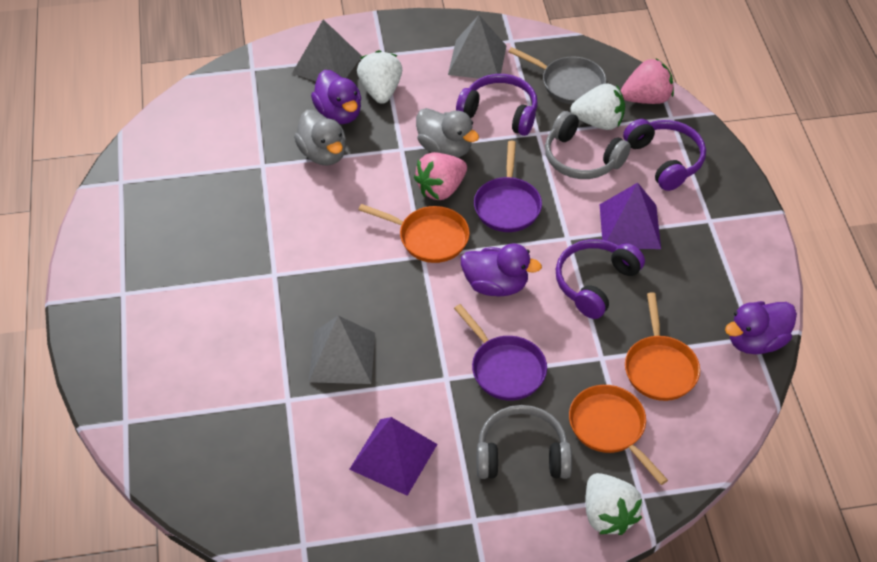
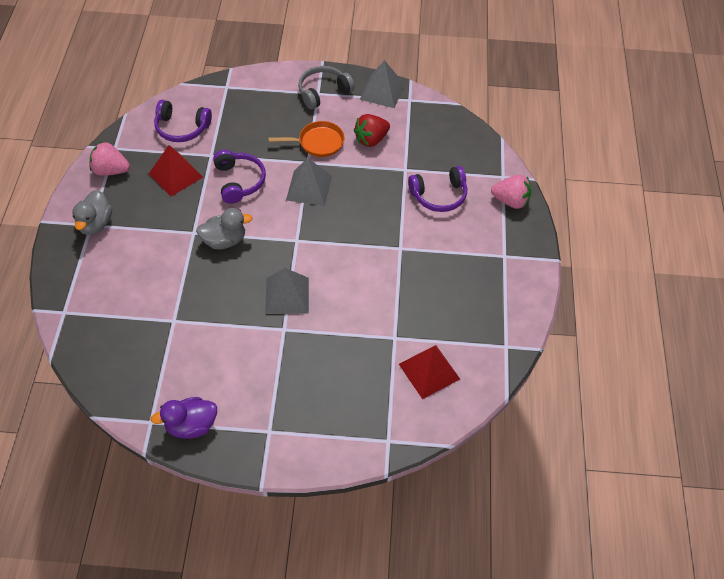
grey headphones: [477,405,572,479] [545,111,631,179] = 2 -> [298,66,355,109] = 1
grey pan: [508,47,606,104] = 1 -> none = 0
orange pan: [358,204,470,263] [569,385,668,485] [625,292,700,401] = 3 -> [268,121,345,157] = 1
purple duck: [311,70,361,124] [461,243,542,296] [725,301,797,354] = 3 -> [151,397,217,439] = 1
purple pan: [454,304,547,401] [474,141,542,232] = 2 -> none = 0
purple pyramid: [349,417,437,496] [600,183,661,249] = 2 -> none = 0
red pyramid: none = 0 -> [149,145,203,197] [399,345,460,399] = 2
red strawberry: none = 0 -> [354,114,390,147] = 1
white strawberry: [357,50,402,104] [570,83,625,130] [585,473,643,535] = 3 -> none = 0

